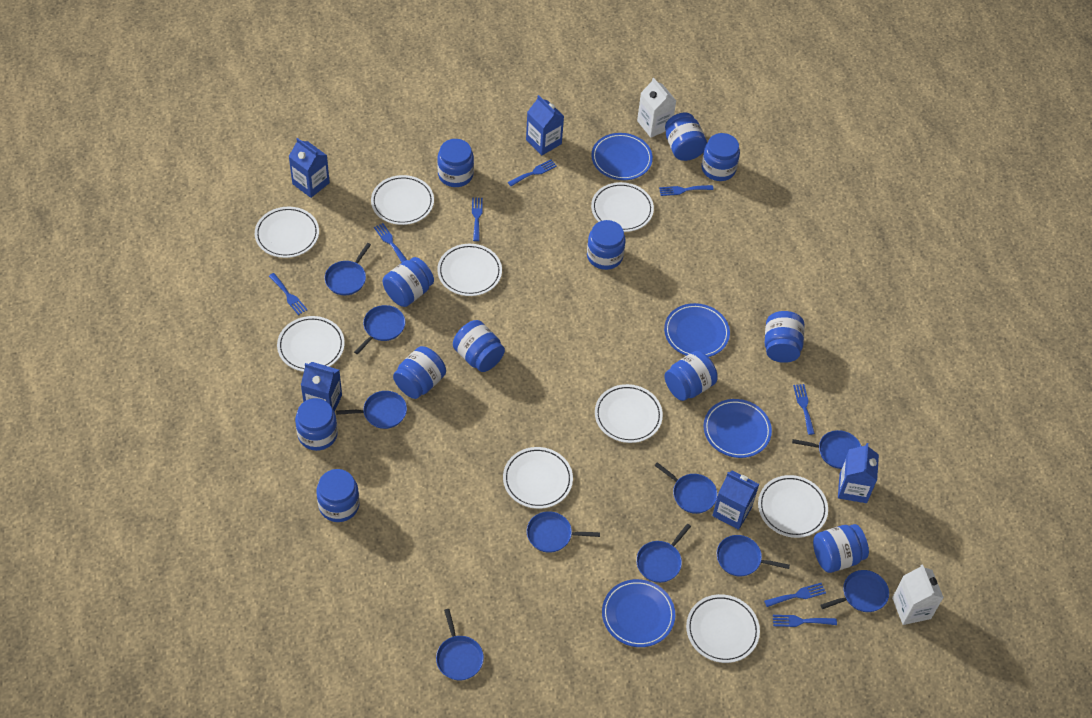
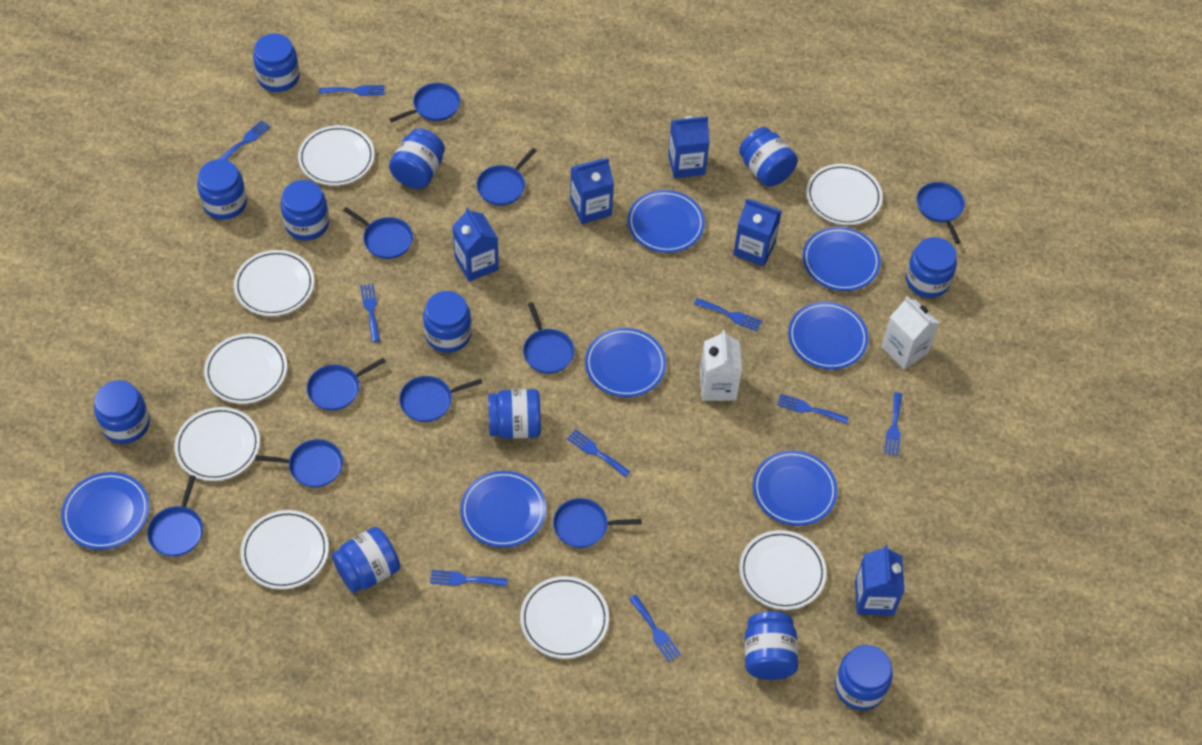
blue fork: [269,273,308,315] [374,223,407,262] [472,198,483,241] [508,160,557,186] [659,185,714,196] [764,583,826,607] [773,615,837,627] [793,384,815,435] = 8 -> [219,120,271,160] [319,85,384,96] [360,283,380,342] [430,570,507,587] [567,429,630,477] [629,595,681,662] [694,298,762,331] [777,394,849,424] [884,392,902,456] = 9
blue plate: [591,133,653,180] [602,579,675,647] [664,303,730,357] [704,399,772,458] = 4 -> [61,472,150,550] [460,471,546,548] [585,328,666,397] [627,190,705,253] [753,450,838,526] [788,302,869,370] [803,227,881,291] = 7
white plate: [255,207,319,258] [277,316,345,372] [371,175,434,225] [437,244,502,296] [503,447,573,509] [591,182,654,232] [595,384,663,443] [686,594,760,663] [758,475,828,538] = 9 -> [174,407,260,481] [204,334,287,404] [234,250,314,316] [240,510,329,589] [298,125,375,186] [520,576,609,659] [739,530,827,610] [806,164,883,225] = 8

